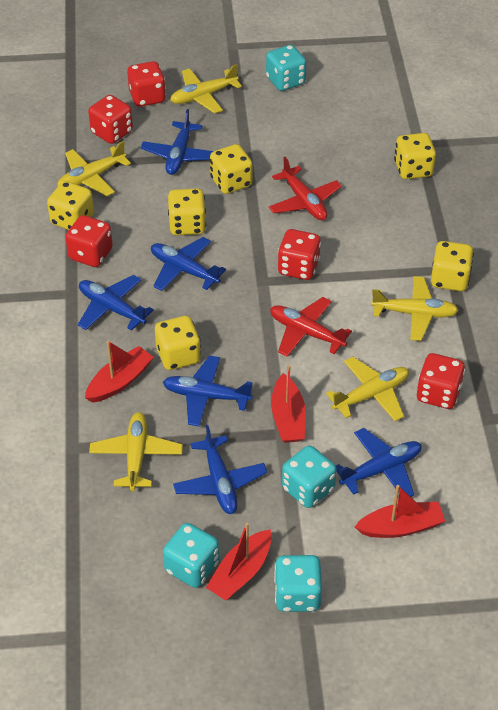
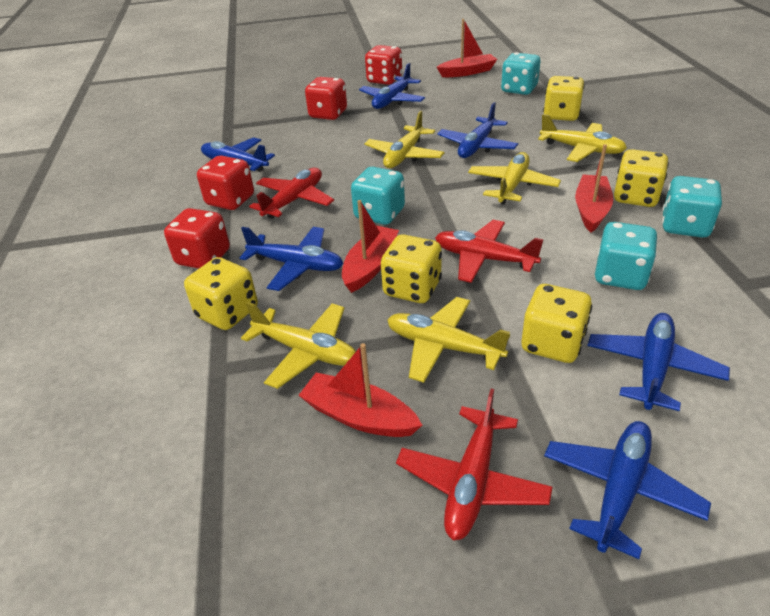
red dice: [65,215,113,267] [88,95,133,144] [127,61,166,107] [278,229,321,280] [417,353,465,409] = 5 -> [164,208,230,269] [197,155,254,210] [305,77,347,120] [365,45,402,85] = 4
red plane: [269,157,342,220] [270,297,352,357] = 2 -> [249,168,334,219] [396,389,552,541] [435,220,544,283] = 3
yellow dice: [47,181,94,230] [155,316,201,370] [168,188,206,235] [210,144,253,194] [394,133,436,179] [431,241,474,291] = 6 -> [184,257,258,330] [381,234,442,303] [522,284,592,363] [543,76,585,121] [614,149,669,207] = 5

